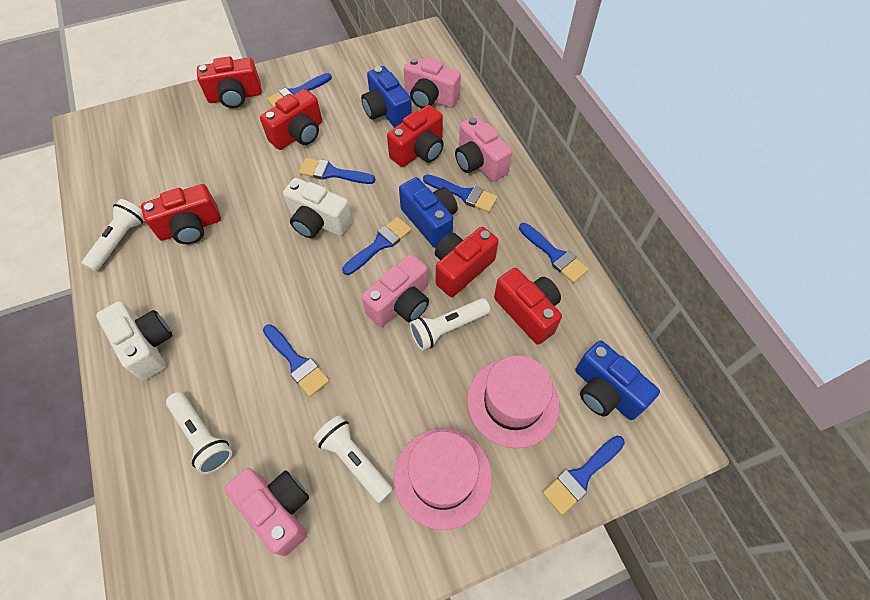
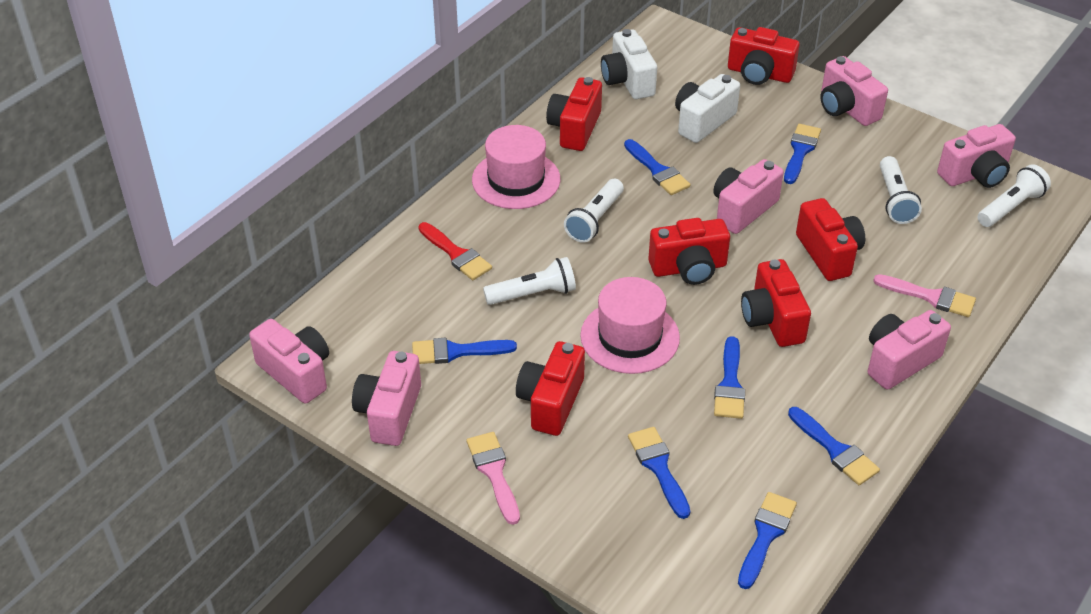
blue camera: [361,66,412,128] [399,177,458,248] [575,340,660,420] = 3 -> none = 0
pink brush: none = 0 -> [467,432,520,525] [873,274,976,317] = 2
pink camera: [224,468,309,556] [361,254,429,327] [404,56,461,108] [455,116,512,182] = 4 -> [249,319,329,404] [352,351,421,446] [713,159,784,234] [820,56,888,126] [868,310,951,390] [937,124,1016,188] = 6
red brush: none = 0 -> [418,222,492,280] = 1

